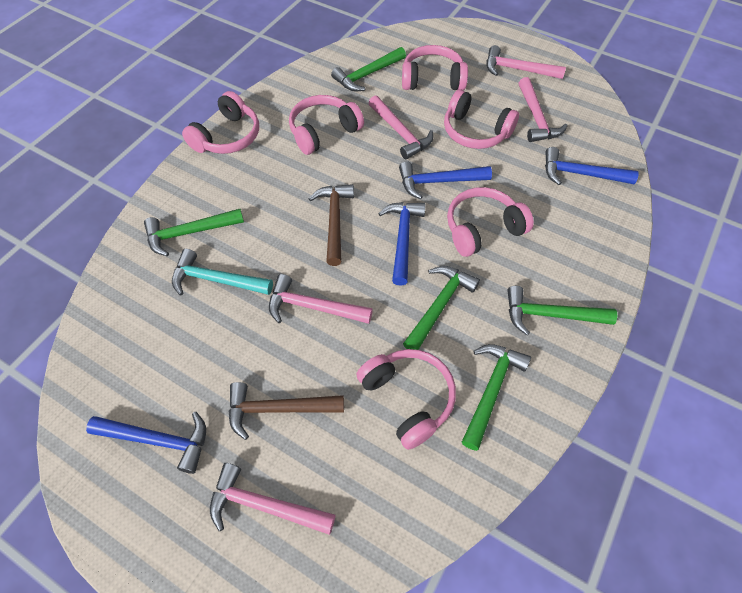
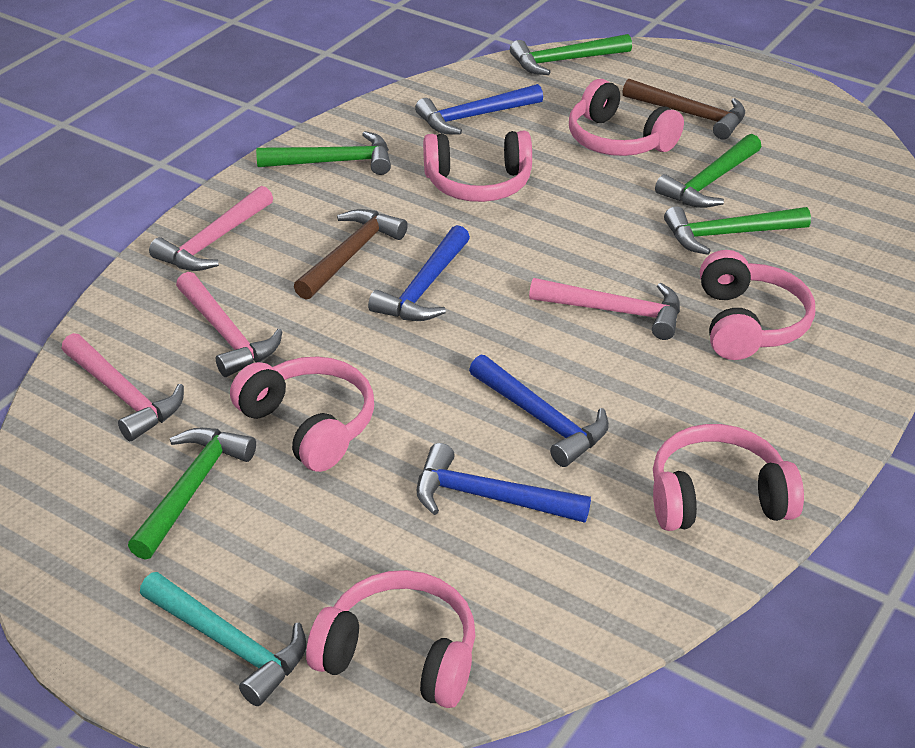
pink hammer: [210,463,335,535] [269,274,373,324] [369,95,433,159] [486,45,566,79] [519,77,567,142] = 5 -> [62,333,184,441] [149,186,273,271] [176,272,283,377] [529,278,680,340] = 4

